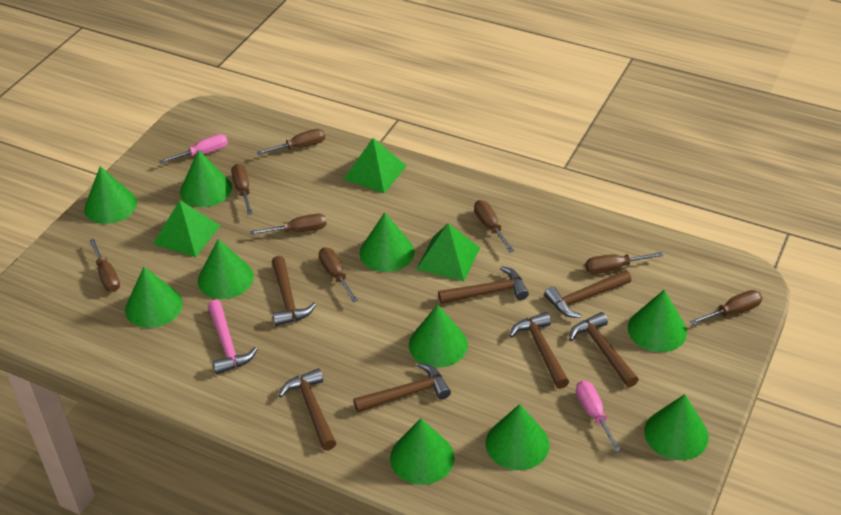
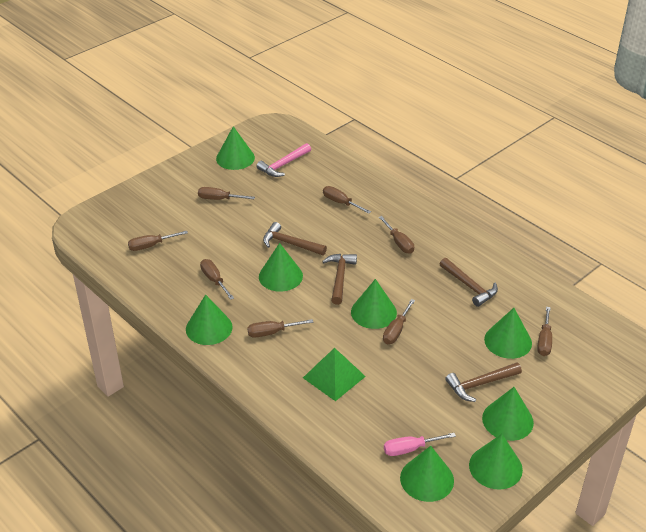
brown hammer: [272,256,316,326] [278,368,336,451] [353,363,451,413] [438,266,529,304] [509,312,569,389] [544,270,631,318] [569,312,639,387] = 7 -> [263,222,327,255] [322,254,357,305] [440,258,498,307] [445,362,522,402] = 4
green cone: [84,166,137,224] [125,267,183,328] [180,150,232,207] [198,239,254,299] [360,212,414,272] [390,418,454,485] [409,304,468,368] [486,404,549,470] [628,289,687,352] [644,394,709,460] = 10 -> [186,294,233,345] [216,126,255,170] [259,243,303,292] [351,279,397,329] [400,446,454,502] [469,434,523,489] [482,387,534,441] [484,308,532,359] = 8
green pyramid: [153,200,221,257] [343,138,407,193] [416,223,480,281] = 3 -> [303,348,366,401] = 1
pink screwdriver: [159,134,228,164] [576,380,621,452] = 2 -> [384,433,456,456] = 1

